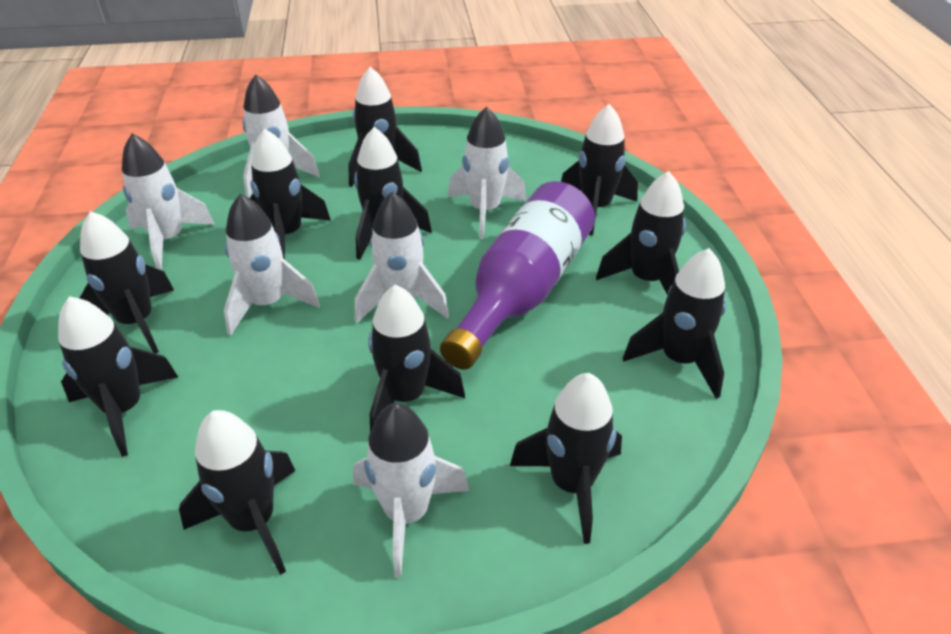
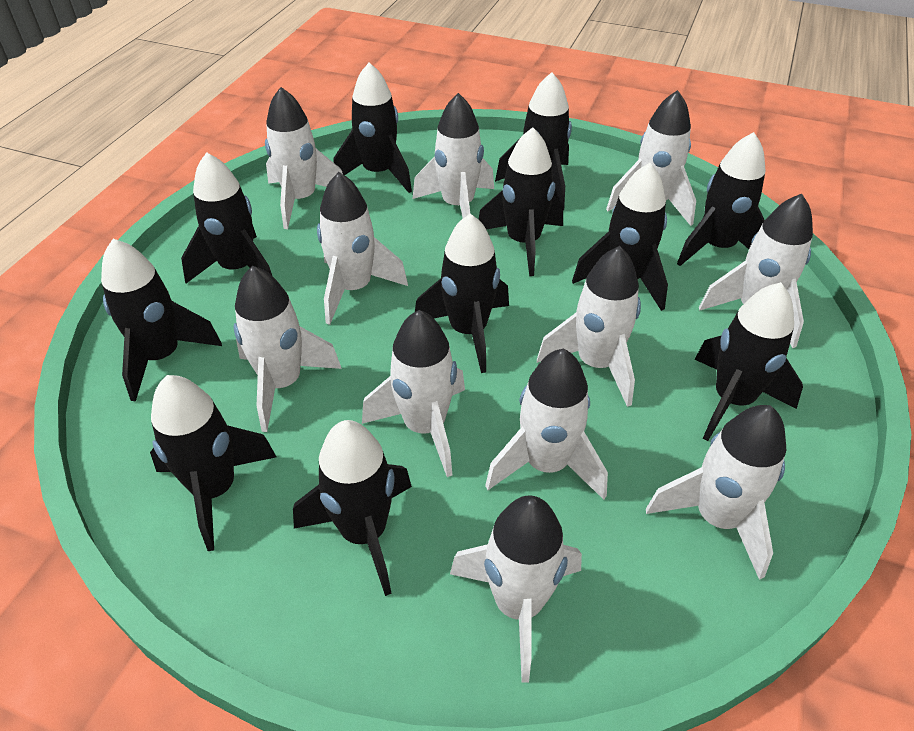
purple bottle: [440,181,595,370] = 1 -> none = 0
white rocket: [122,134,215,271] [224,194,320,336] [243,74,320,198] [353,403,469,578] [355,192,449,323] [448,106,526,239] = 6 -> [234,266,342,432] [265,87,343,229] [317,172,408,325] [362,310,465,477] [412,93,494,218] [450,495,582,683] [485,349,608,500] [537,246,641,407] [606,90,696,226] [646,405,786,580] [699,194,813,348] = 11

